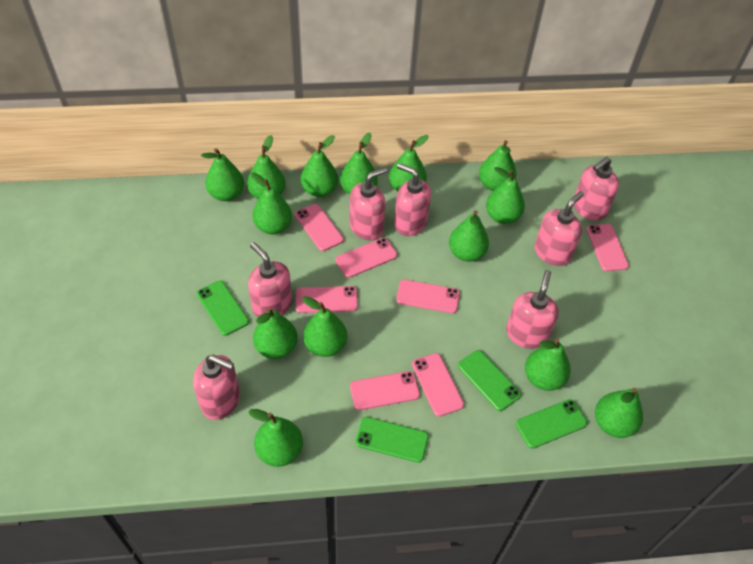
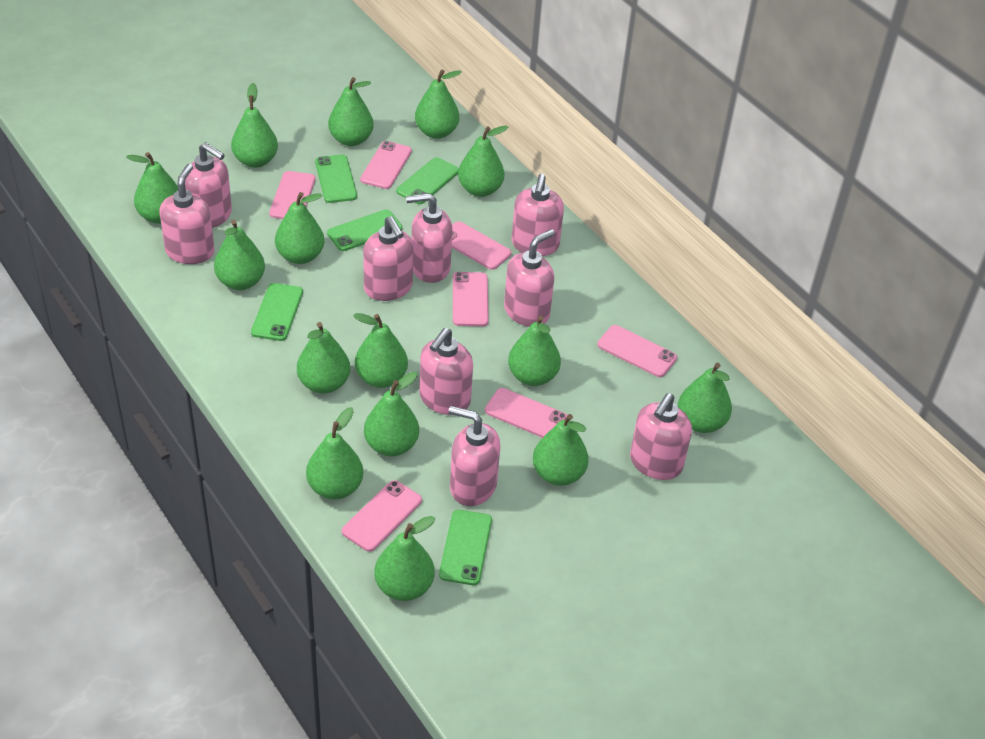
green pear: [201,148,244,201] [247,135,286,200] [248,409,303,467] [251,172,292,234] [253,308,298,359] [301,135,338,197] [302,296,347,357] [340,133,378,195] [389,135,428,191] [449,210,489,262] [479,140,516,191] [486,167,525,224] [525,338,571,391] [595,388,643,438] = 14 -> [127,152,178,224] [214,220,265,290] [231,83,278,168] [275,192,324,264] [297,322,350,394] [306,407,363,499] [328,77,374,146] [353,313,408,388] [364,372,419,456] [374,516,435,601] [415,70,462,139] [458,125,508,197] [508,316,561,386] [533,414,589,486] [678,363,732,433] = 15
green phone: [197,281,249,336] [355,417,429,463] [458,350,521,411] [516,399,587,449] = 4 -> [251,283,303,341] [315,155,357,203] [327,209,402,251] [396,157,459,204] [439,510,492,585] = 5
pink soap dispenser: [193,355,240,420] [248,242,292,317] [350,167,387,240] [394,163,431,236] [506,270,559,349] [535,191,584,266] [574,157,619,221] = 7 -> [159,164,215,264] [185,142,232,228] [363,216,413,301] [406,193,452,283] [419,328,473,415] [448,406,501,506] [504,229,555,327] [511,174,564,256] [630,393,692,480] = 9

